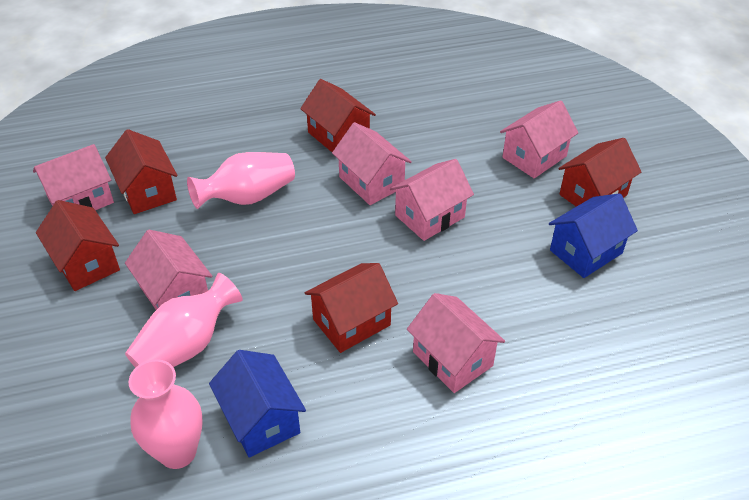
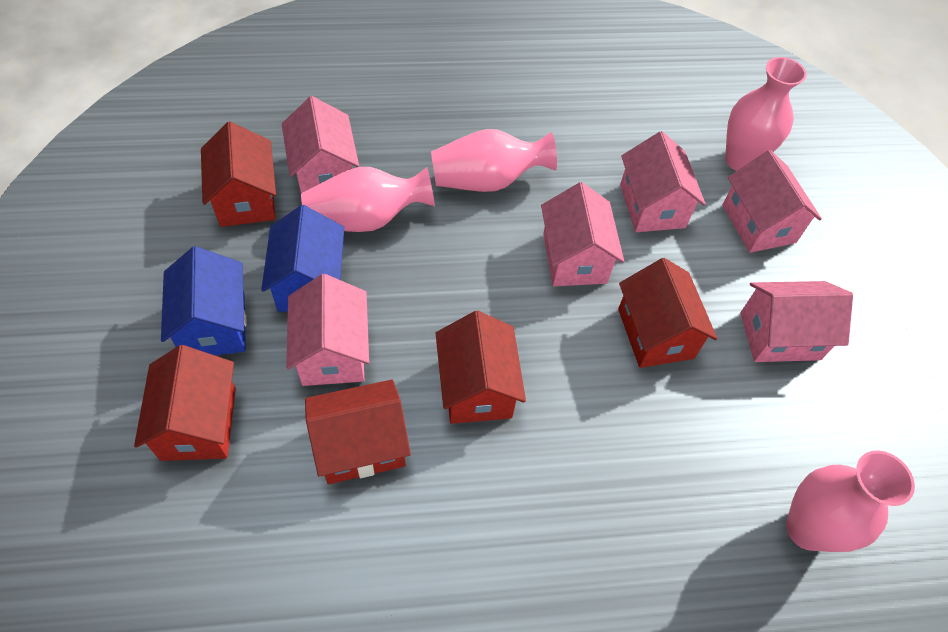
pink vase: [125,273,243,368] [129,359,203,469] [187,152,295,209] = 3 -> [301,167,435,232] [431,129,557,192] [725,57,806,171] [786,450,915,552] = 4

